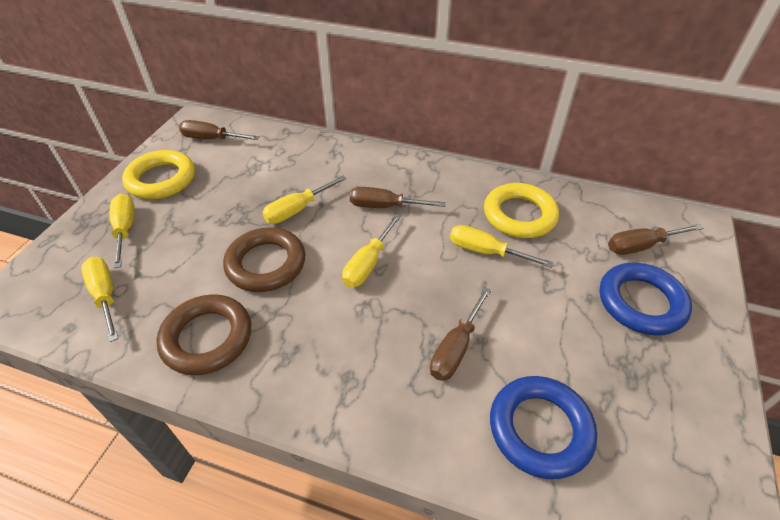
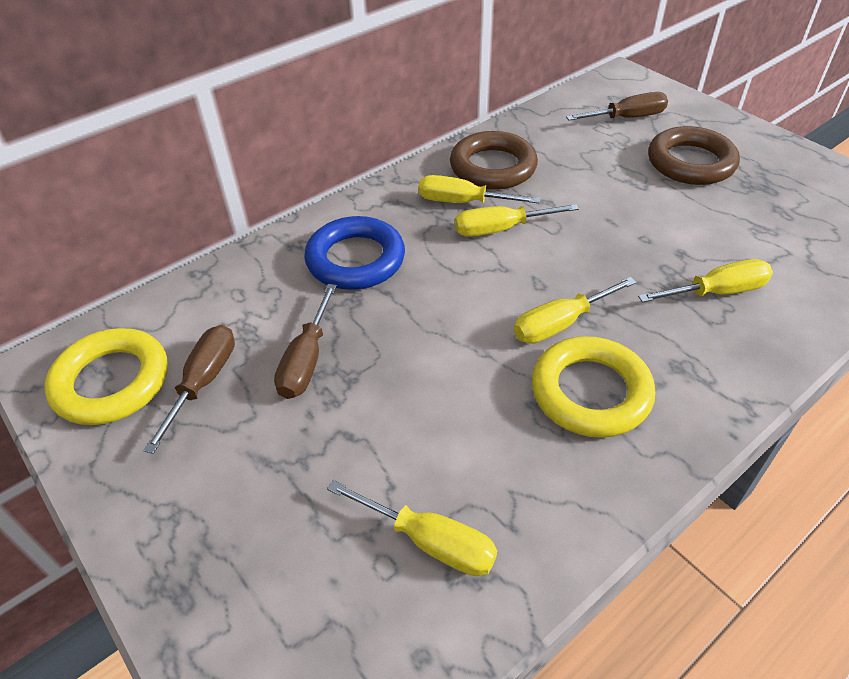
blue ring: [490,376,597,479] [600,263,692,335] = 2 -> [304,216,405,290] = 1
brown screwdriver: [179,120,260,140] [350,187,446,208] [430,287,492,381] [608,224,704,255] = 4 -> [143,325,235,454] [274,284,337,399] [566,92,668,121] = 3

